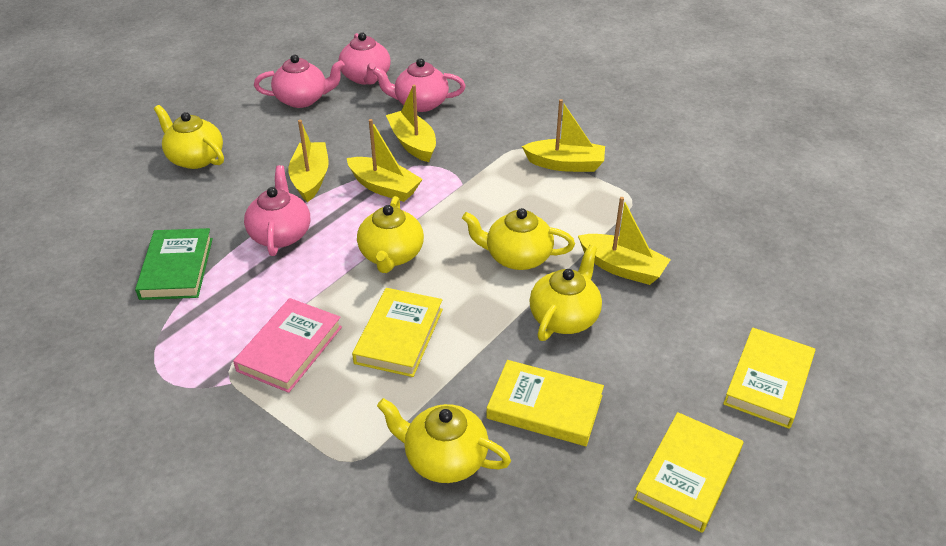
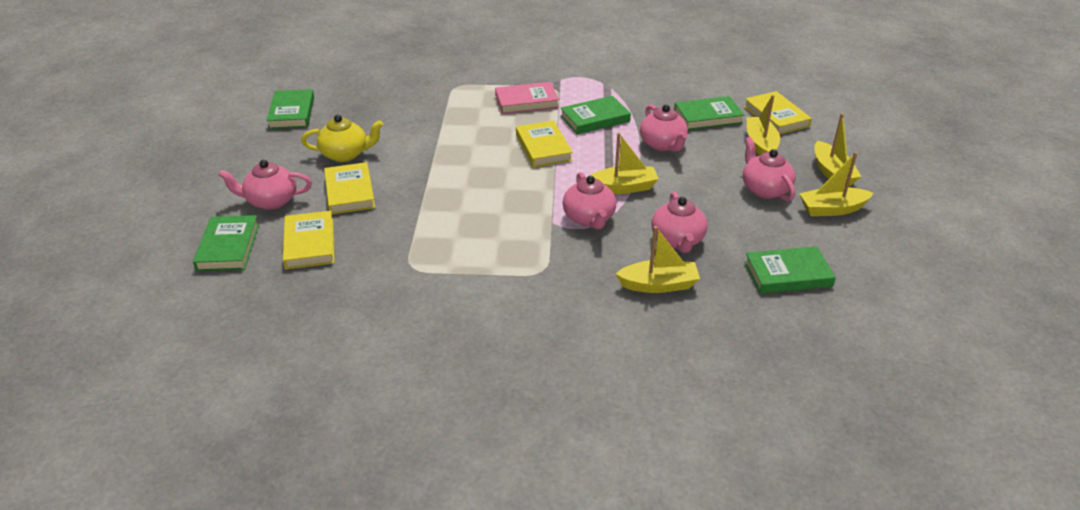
green book: [135,228,213,300] = 1 -> [193,215,259,271] [266,89,314,129] [560,96,631,134] [674,96,745,130] [744,246,836,294] = 5
pink teapot: [244,165,310,256] [254,55,345,108] [338,33,391,85] [372,58,466,112] = 4 -> [218,160,312,210] [563,172,616,229] [640,105,688,152] [651,192,707,253] [743,137,796,201] = 5
yellow teapot: [154,105,224,169] [357,196,424,273] [377,398,511,483] [462,208,575,270] [529,245,602,341] = 5 -> [301,115,383,162] = 1

